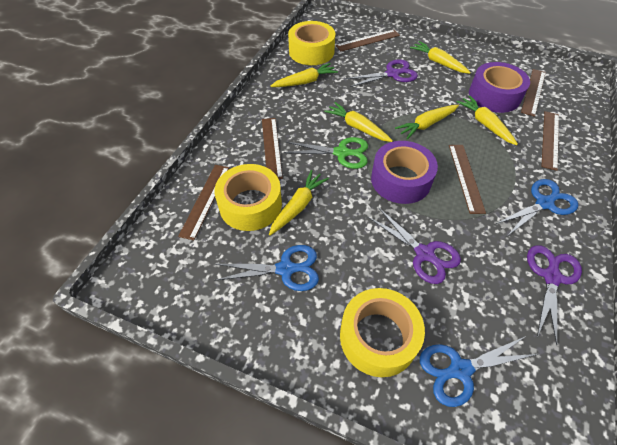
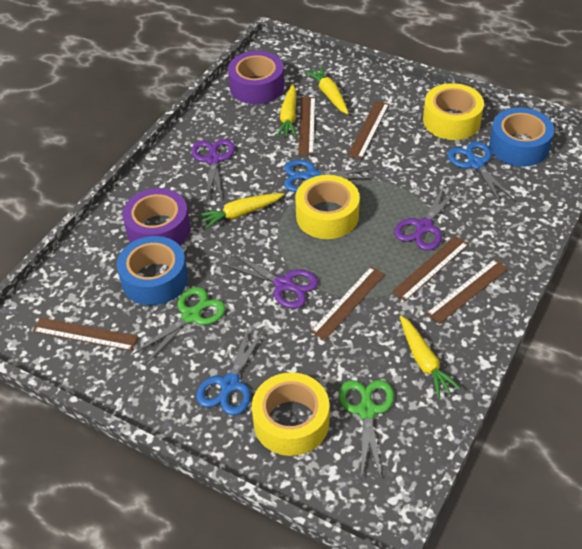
blue tape: none = 0 -> [117,236,188,305] [489,108,554,167] = 2
green scissors: [284,137,368,169] = 1 -> [133,287,226,364] [338,380,394,479] = 2
yellow carrot: [269,170,329,235] [270,63,338,87] [324,102,393,142] [395,105,459,139] [410,41,471,74] [456,96,518,145] = 6 -> [197,193,284,229] [276,84,297,138] [305,66,349,114] [400,316,461,398] = 4

